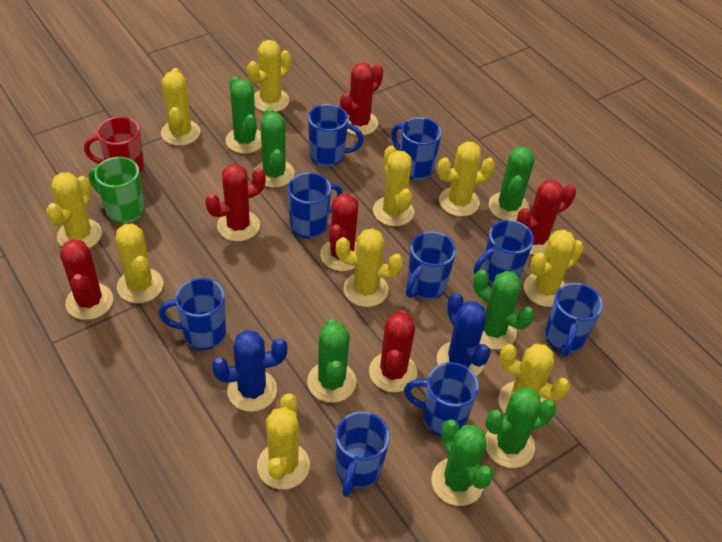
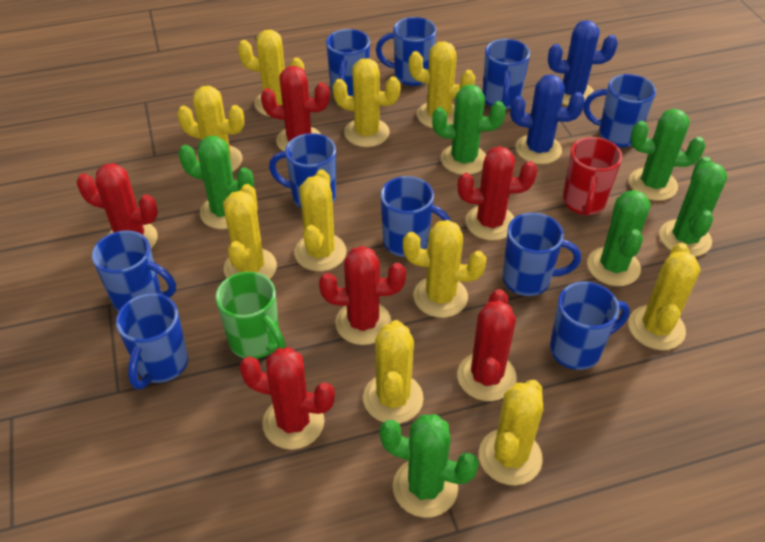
blue mug: [159,278,226,350] [288,172,343,239] [308,104,364,167] [336,411,390,497] [391,117,442,180] [404,362,479,436] [406,231,456,300] [474,220,534,284] [545,283,603,357] = 9 -> [92,230,176,312] [116,293,188,389] [269,133,336,208] [326,29,370,97] [376,17,437,86] [381,176,452,257] [483,39,530,109] [503,213,581,296] [550,282,630,370] [584,74,656,147] = 10
green cactus: [225,77,262,154] [255,108,295,188] [307,319,356,403] [431,419,494,506] [473,269,534,350] [485,388,556,468] [489,147,534,221] = 7 -> [178,136,254,229] [380,414,479,518] [432,84,506,175] [587,190,651,286] [629,109,706,201] [659,156,727,257] = 6

